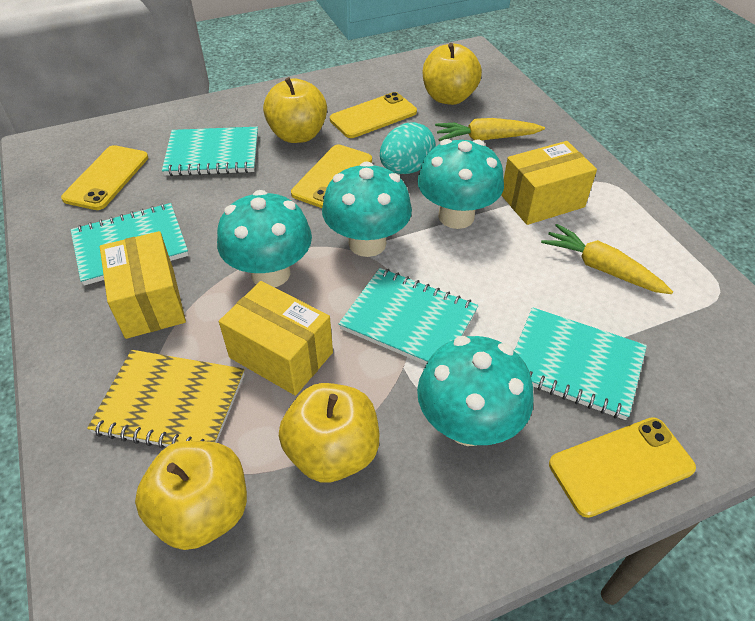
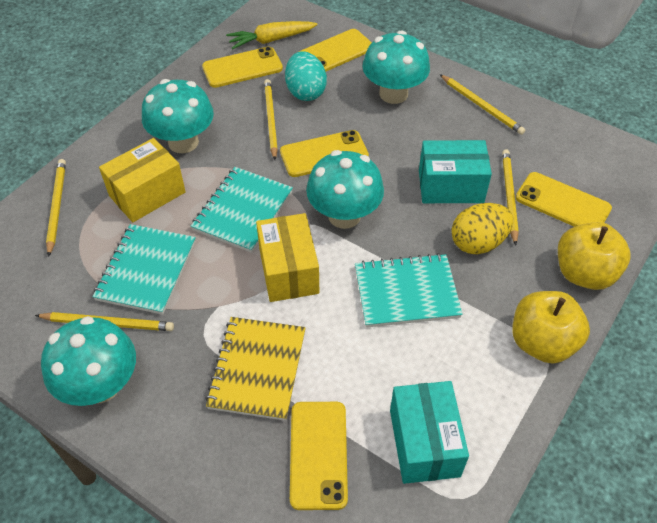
turquoise box: none = 0 -> [390,381,469,484] [419,140,492,203] = 2
turquoise notebook: [71,203,189,286] [162,127,258,176] [339,268,478,365] [514,307,647,420] = 4 -> [92,224,196,315] [191,167,293,253] [355,253,463,328] = 3
yellow apple: [135,441,247,550] [263,77,327,143] [279,383,379,482] [423,43,482,105] = 4 -> [512,291,590,364] [558,222,631,290] = 2
yellow box: [100,231,186,339] [219,281,333,396] [501,141,597,225] = 3 -> [99,138,186,222] [256,213,319,302] = 2
yellow carrot: [435,118,545,141] [541,224,673,294] = 2 -> [226,21,318,49] = 1
yellow egg: none = 0 -> [451,203,513,254] = 1
yellow pencil: none = 0 -> [35,312,174,331] [46,159,66,257] [264,79,278,160] [440,74,526,135] [502,149,519,245] = 5
yellow phone: [61,145,148,210] [291,145,372,208] [330,92,417,138] [549,417,696,518] = 4 -> [202,46,283,88] [280,130,369,177] [290,402,348,510] [299,29,372,72] [516,172,612,227] = 5

